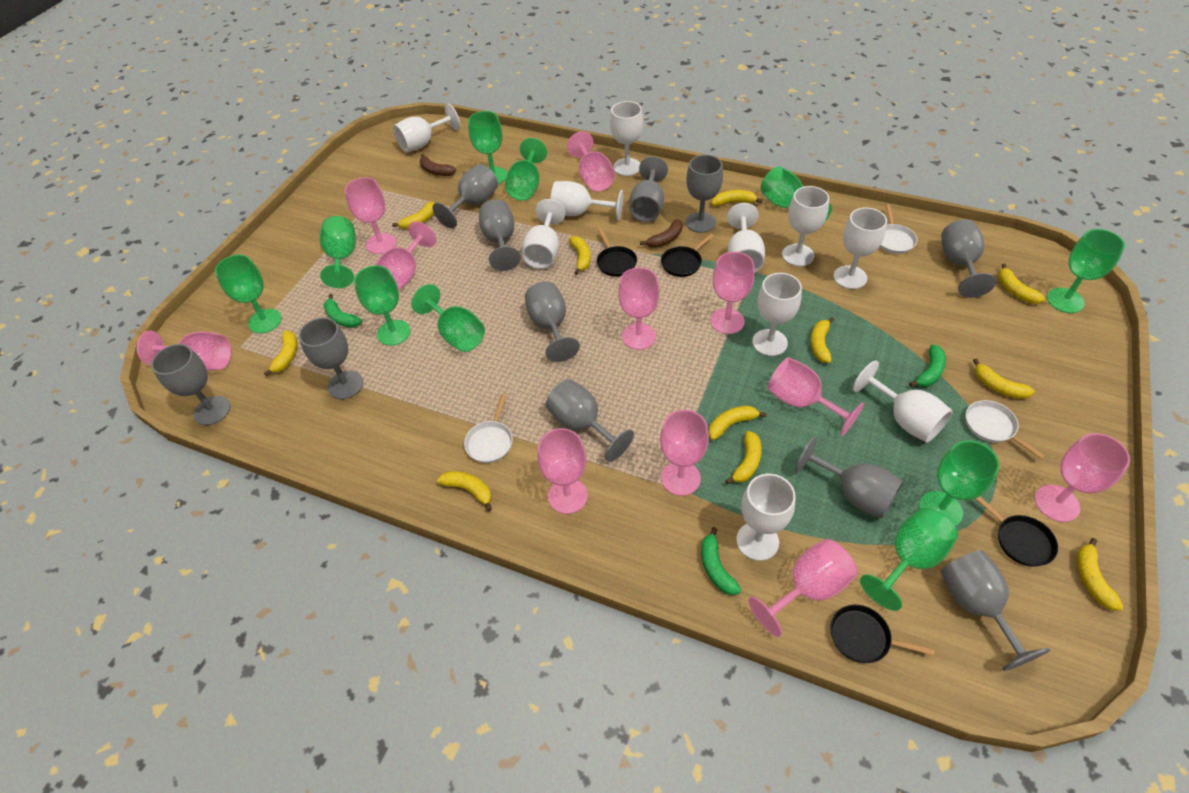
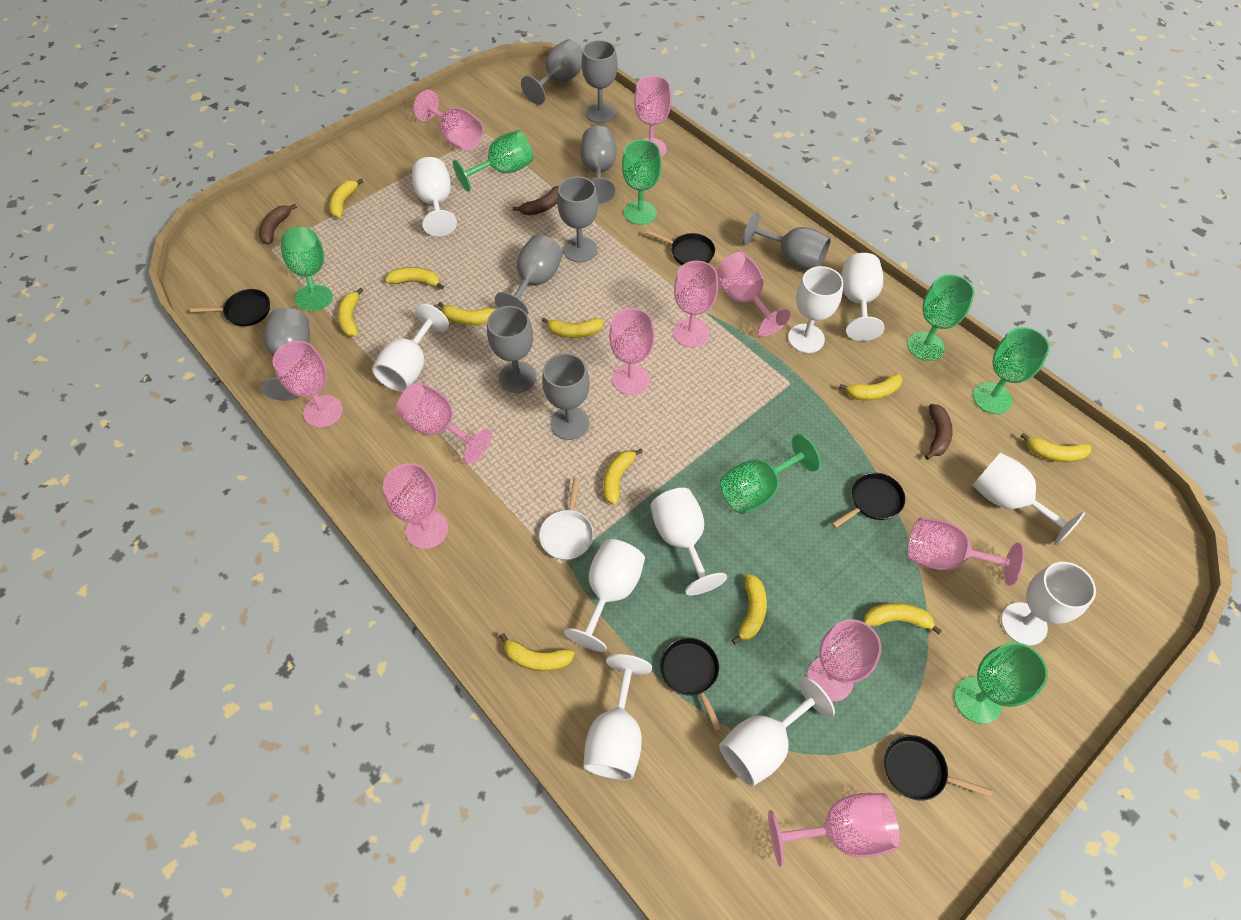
black pan: [597,229,637,277] [661,233,714,277] [830,605,935,663] [975,497,1058,567] = 4 -> [190,289,270,326] [646,230,715,265] [660,637,722,732] [832,473,905,528] [884,735,992,801] = 5
brown banana: [420,154,456,176] [640,219,683,248] = 2 -> [259,204,297,244] [513,186,559,215] [925,404,953,460] = 3
green banana: [323,294,362,328] [701,527,741,595] [909,345,946,387] = 3 -> none = 0
green goblet: [215,254,282,333] [319,216,356,288] [354,265,411,346] [411,284,485,352] [468,111,507,184] [505,138,547,201] [760,166,832,223] [860,508,958,611] [919,440,1000,526] [1047,229,1125,313] = 10 -> [281,227,333,311] [453,130,533,192] [622,139,662,225] [720,434,821,514] [907,274,975,361] [954,642,1048,724] [973,327,1050,414] = 7
grey goblet: [151,344,230,426] [299,318,363,399] [432,164,498,228] [479,199,521,271] [525,281,580,362] [546,379,634,462] [629,156,668,222] [686,155,723,233] [795,437,903,519] [940,550,1050,671] [941,219,996,298] = 11 -> [260,308,310,401] [487,306,537,393] [495,235,563,315] [521,39,583,105] [542,353,590,440] [557,176,598,262] [580,126,616,204] [582,40,618,123] [743,211,831,270] = 9
white pan: [464,394,513,463] [880,204,917,254] [966,400,1045,459] = 3 -> [539,478,594,560] = 1

